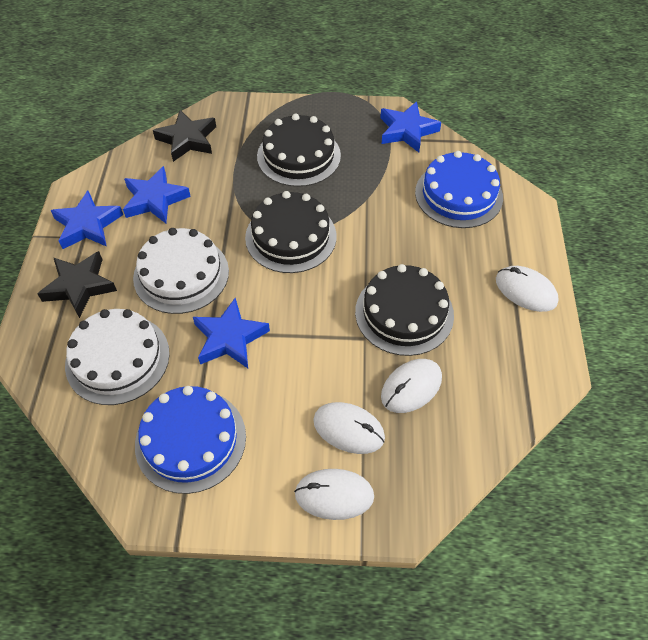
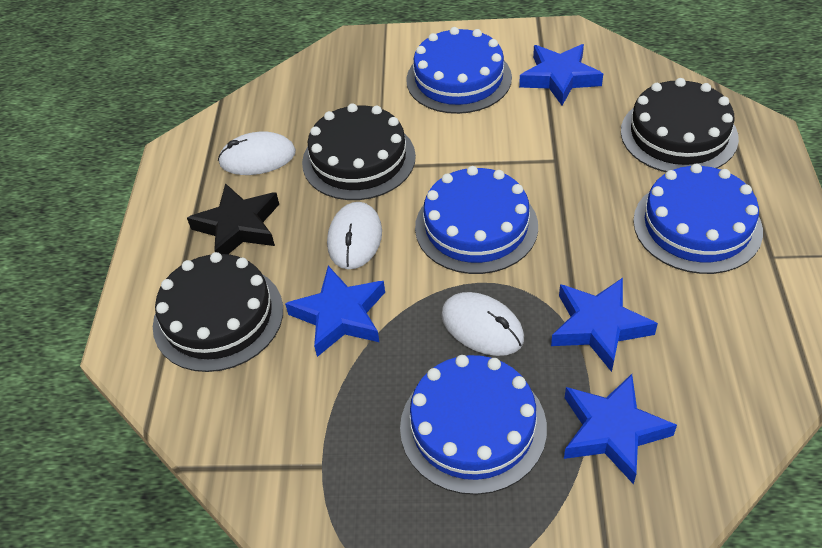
black star: [37,251,117,318] [153,110,216,162] = 2 -> [187,183,279,254] = 1
blue cake: [135,386,246,494] [415,151,503,228] = 2 -> [400,355,547,495] [406,27,512,114] [415,166,538,274] [633,163,763,274] = 4
white cake: [65,309,170,405] [133,228,229,314] = 2 -> none = 0
white mouse: [294,469,374,520] [313,402,385,454] [381,359,442,413] [496,266,559,312] = 4 -> [218,132,296,175] [327,202,382,269] [441,292,524,356] = 3

